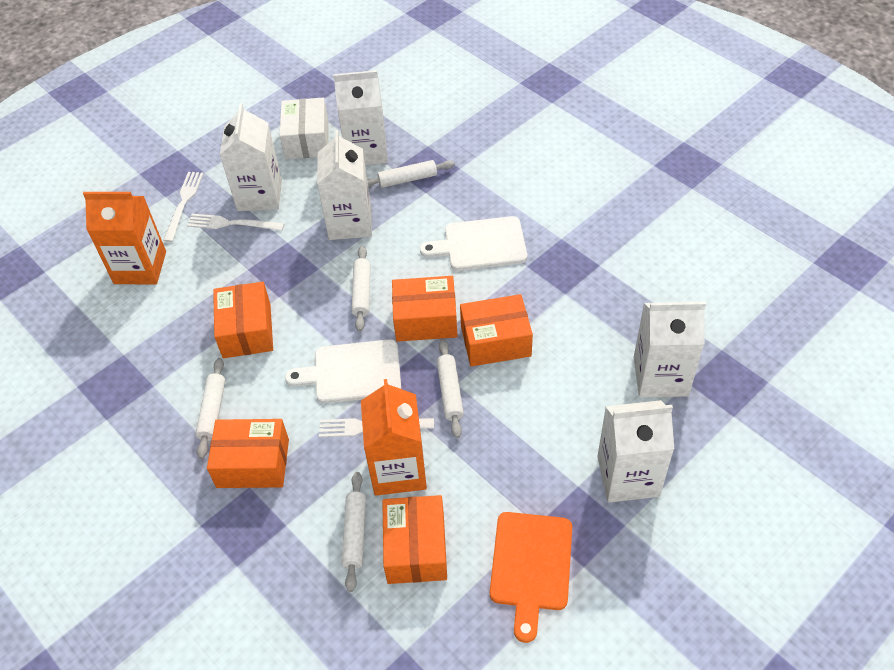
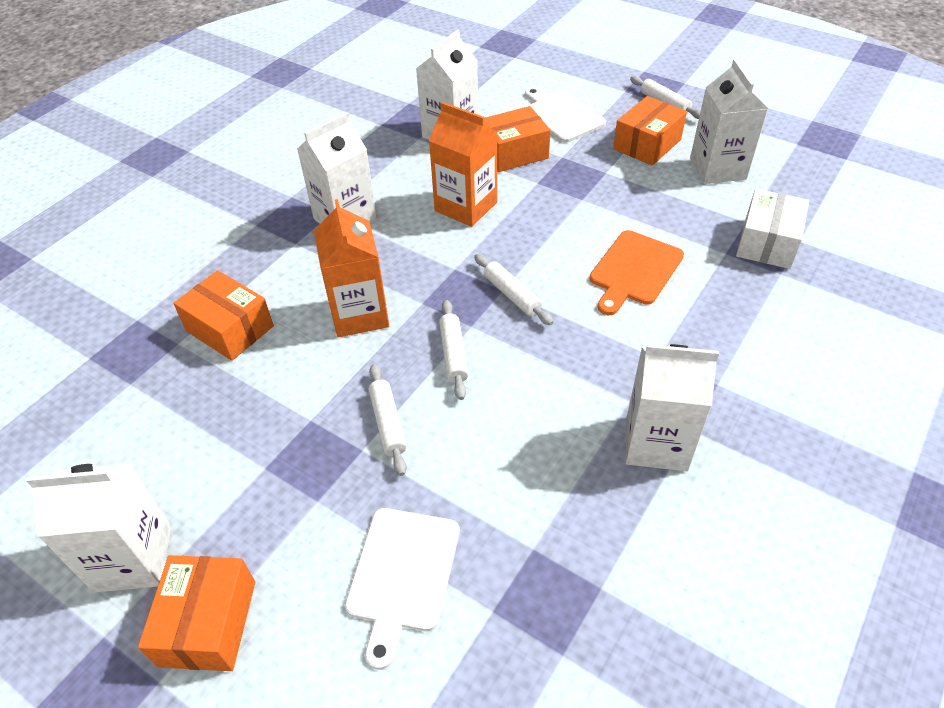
orange box: [207,419,289,488] [213,282,273,358] [382,495,447,584] [392,276,457,342] [460,294,533,367] = 5 -> [138,555,255,671] [173,270,274,361] [484,106,551,172] [613,96,687,166] = 4
white fork: [163,172,204,242] [187,214,284,231] [319,418,434,437] = 3 -> none = 0
white rolling pin: [195,358,225,459] [341,472,366,592] [352,246,371,332] [367,160,455,188] [437,339,464,438] = 5 -> [369,364,407,476] [439,300,468,400] [474,254,553,325] [630,76,701,119] = 4

